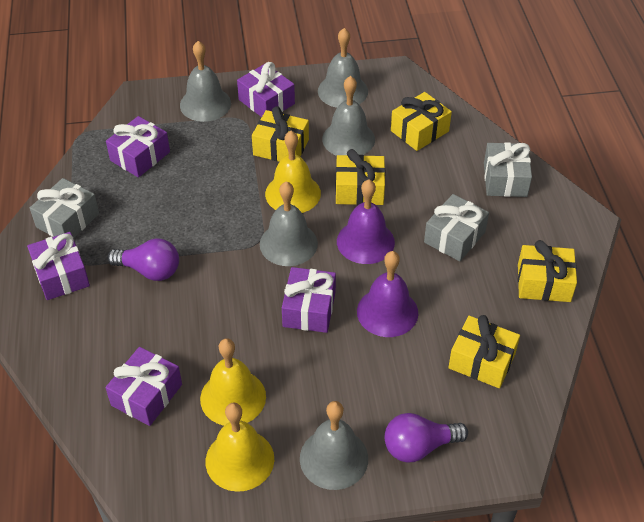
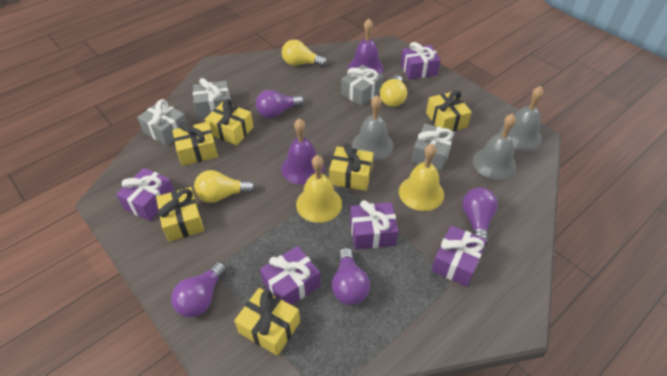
grey bell: [180,41,231,122] [260,181,318,266] [300,401,368,490] [318,28,368,108] [322,76,375,156] = 5 -> [352,95,393,160] [472,114,516,180] [500,86,544,151] = 3
grey gift: [30,178,99,238] [424,194,489,261] [484,142,532,197] = 3 -> [137,99,187,146] [193,78,230,118] [341,65,384,106] [411,123,455,171] = 4
purple light bulb: [107,238,179,281] [385,413,468,462] = 2 -> [171,262,227,318] [256,90,304,118] [332,248,370,305] [462,188,498,247] = 4
yellow bell: [200,338,266,426] [206,403,274,492] [265,131,321,213] = 3 -> [296,155,342,223] [399,144,444,211] = 2
yellow gift: [252,106,309,162] [335,149,385,205] [391,92,452,151] [448,315,520,388] [518,240,577,302] = 5 -> [156,187,204,242] [172,122,218,166] [205,99,254,145] [234,288,300,356] [329,143,374,191] [426,90,472,131] = 6
yellow light bulb: none = 0 -> [194,170,255,203] [282,40,327,67] [380,75,407,107] = 3

